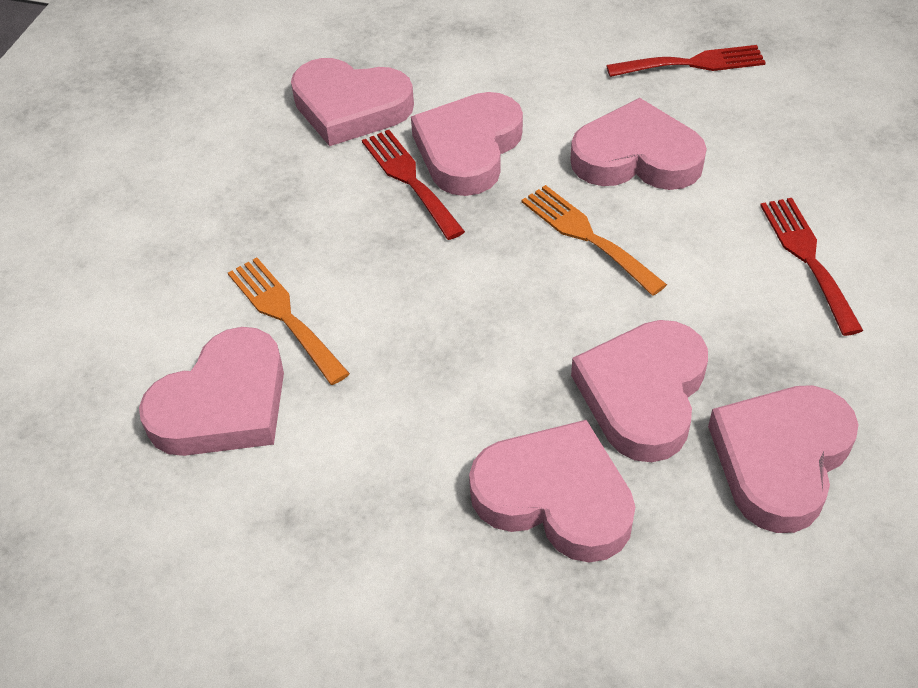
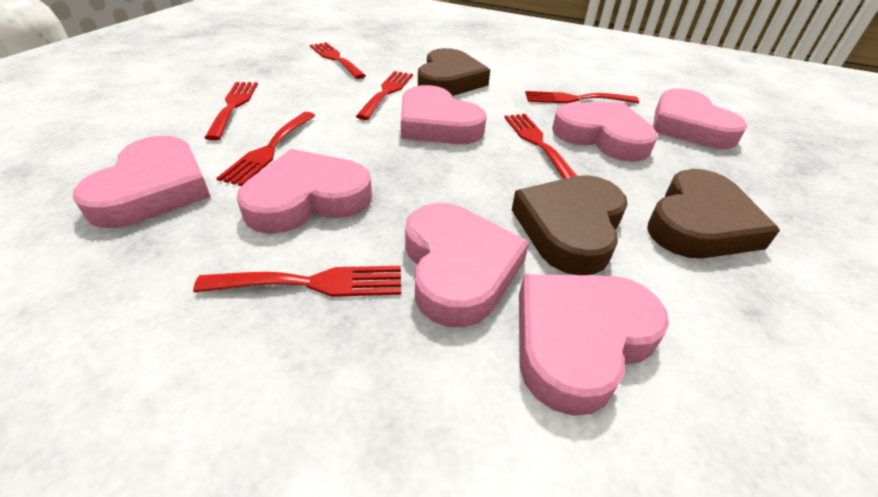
brown heart: none = 0 -> [418,48,490,96] [512,175,628,275] [647,169,780,259] = 3
orange fork: [228,258,350,385] [521,185,667,296] = 2 -> none = 0
red fork: [362,130,465,240] [606,45,766,77] [760,198,863,336] = 3 -> [193,266,401,297] [205,82,258,140] [217,112,316,186] [310,42,366,79] [356,71,413,120] [504,114,577,179] [525,91,639,103] = 7

